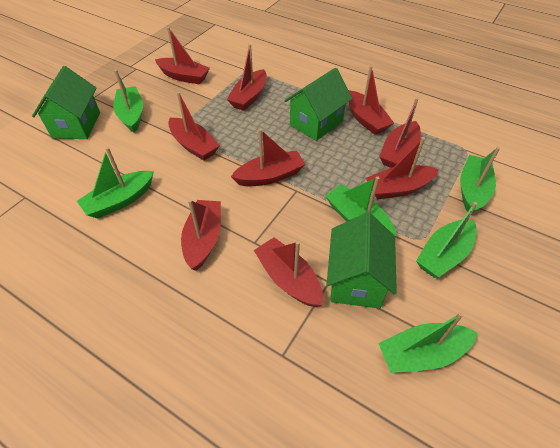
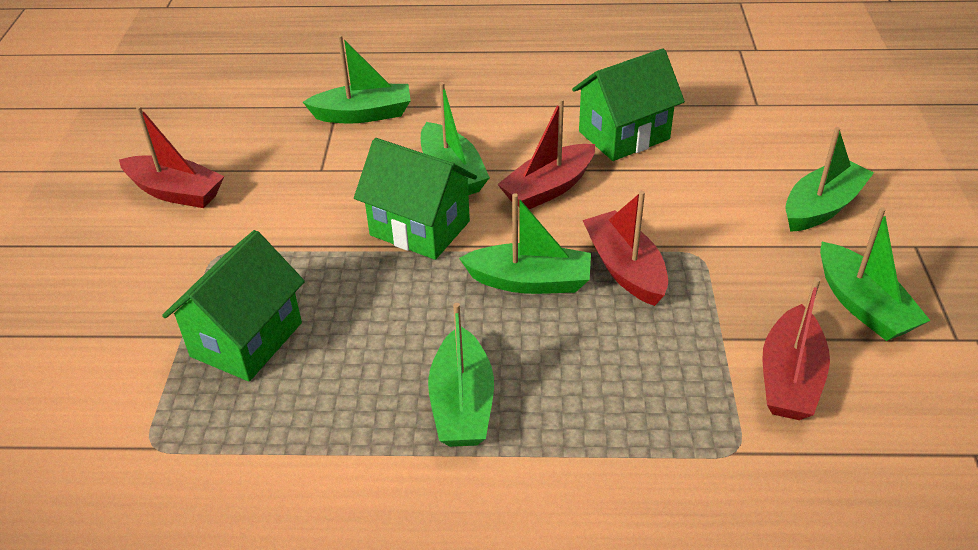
red boat: [155,27,210,85] [168,92,220,161] [181,199,221,271] [227,44,267,111] [231,129,305,186] [254,237,323,307] [348,66,394,135] [366,137,439,200] [379,98,421,168] = 9 -> [119,106,224,208] [497,98,595,209] [583,191,668,306] [762,277,830,420] = 4

